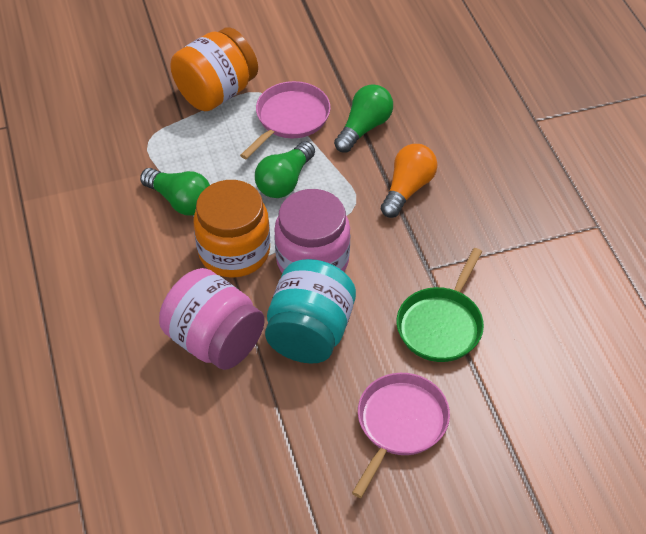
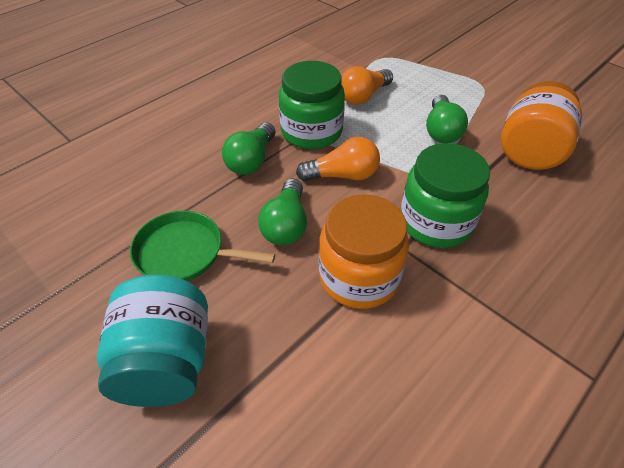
green jar: none = 0 -> [279,61,345,149] [401,143,490,248] = 2
orange light bulb: [381,144,437,218] = 1 -> [296,137,380,181] [341,66,393,105] = 2
pink jar: [159,268,265,370] [274,189,350,273] = 2 -> none = 0
pink pan: [240,81,331,159] [352,373,450,498] = 2 -> none = 0

